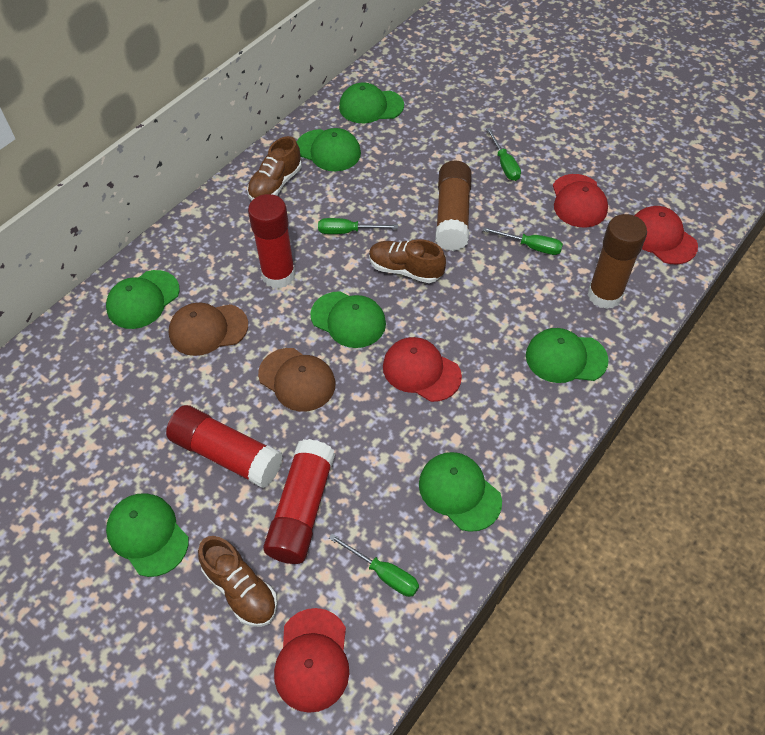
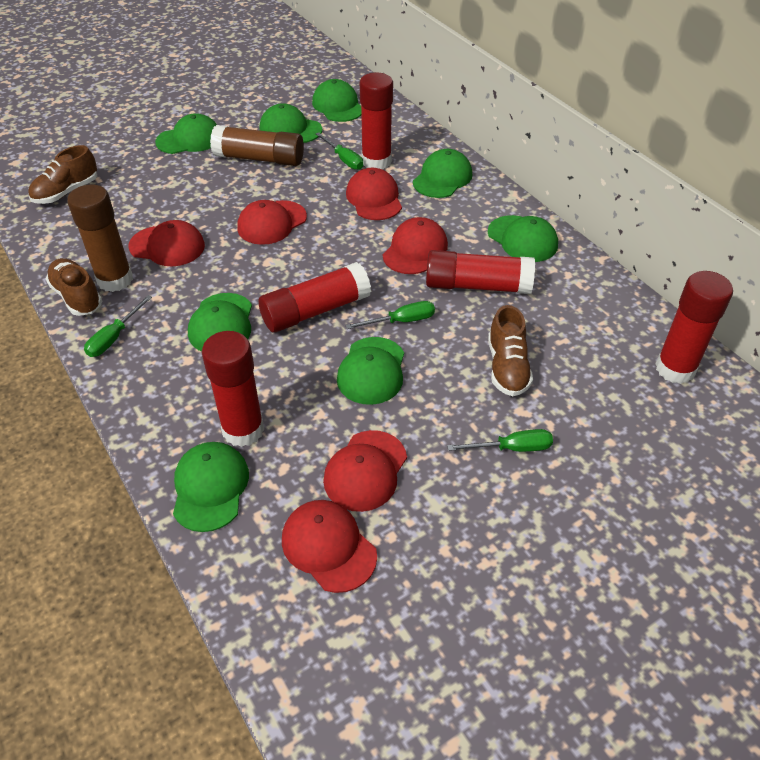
brown cap: [169,303,248,356] [258,348,335,412] = 2 -> none = 0
green cap: [106,270,180,329] [106,493,189,577] [297,128,361,171] [310,291,386,348] [339,82,404,123] [419,452,502,532] [526,328,609,383] = 7 -> [155,113,217,154] [173,442,249,532] [188,293,252,351] [260,103,322,143] [312,79,361,122] [337,337,404,405] [413,149,472,198] [488,215,558,262] = 8
red cap: [274,608,349,713] [383,337,462,402] [553,174,608,227] [634,206,698,264] = 4 -> [129,220,205,266] [237,200,307,245] [282,500,377,593] [323,430,407,512] [346,168,402,220] [383,217,448,274] = 6
red glue stick: [166,405,283,488] [248,194,296,288] [263,439,335,564] = 3 -> [202,331,264,447] [259,262,371,333] [360,73,393,170] [426,250,535,294] [656,271,733,384] = 5

